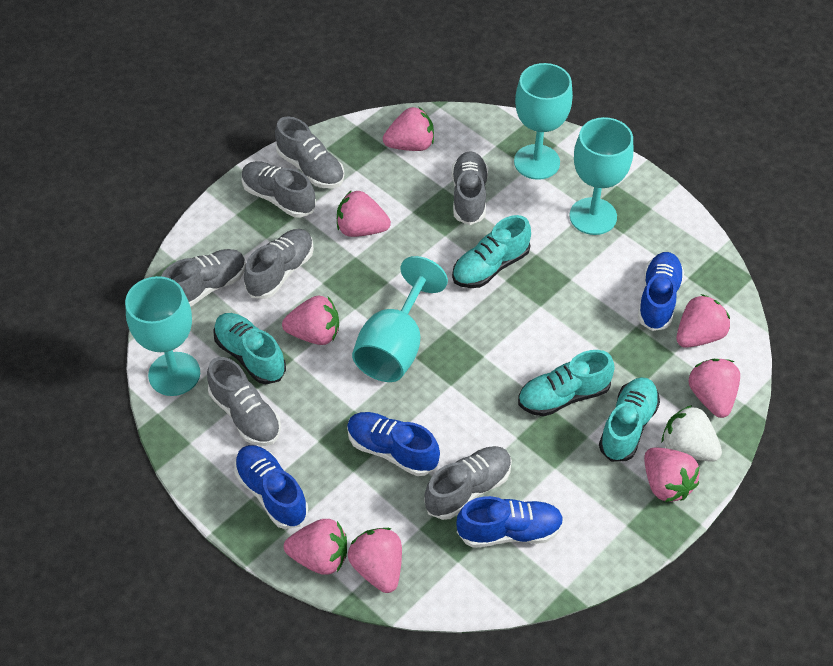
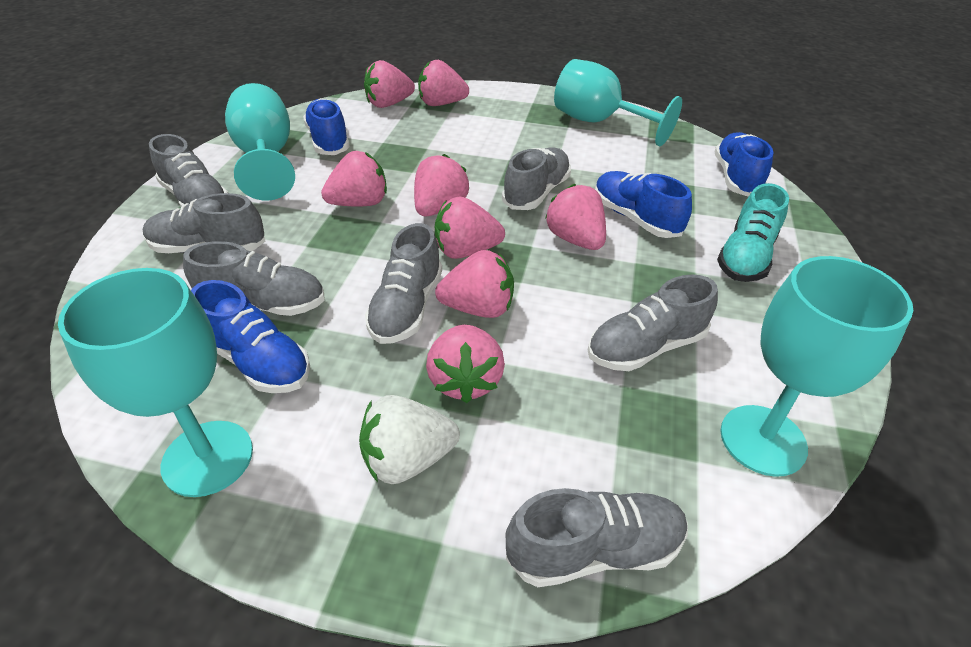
turquoise shoe: [213,313,286,384] [452,215,531,288] [518,350,615,417] [599,377,660,462] = 4 -> [717,183,789,282] = 1

